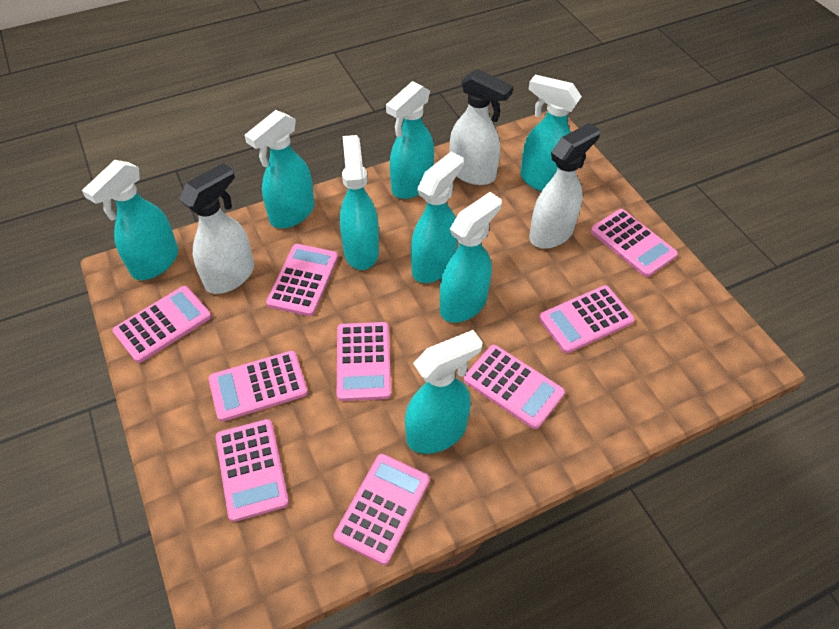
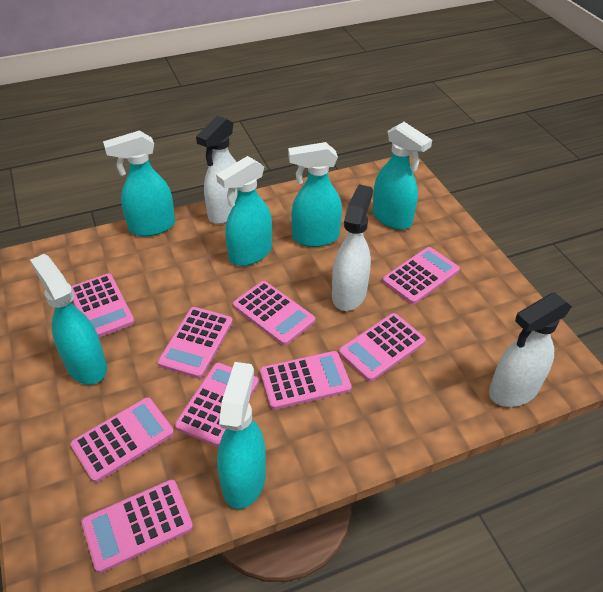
turquoise spray bottle: [82,160,178,280] [245,110,314,228] [340,135,379,270] [386,81,434,199] [405,330,483,454] [411,152,463,283] [440,192,502,323] [520,75,582,192] = 8 -> [30,254,107,385] [103,130,175,236] [216,156,272,266] [217,362,266,509] [288,142,342,247] [372,122,432,230] = 6

